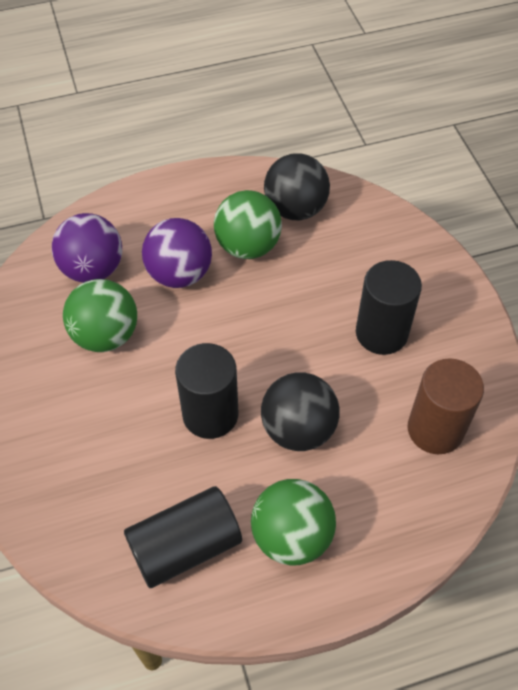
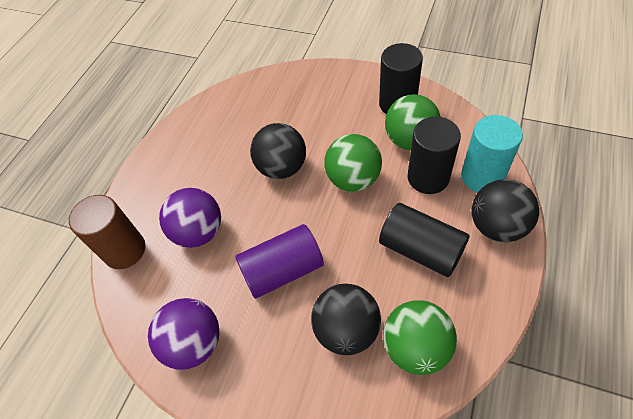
black ball: [261,372,340,451] [264,153,330,220] = 2 -> [250,123,306,179] [311,284,381,355] [472,179,539,242] = 3
purple cylinder: none = 0 -> [235,224,324,298] = 1
turquoise cylinder: none = 0 -> [461,115,523,192] = 1

